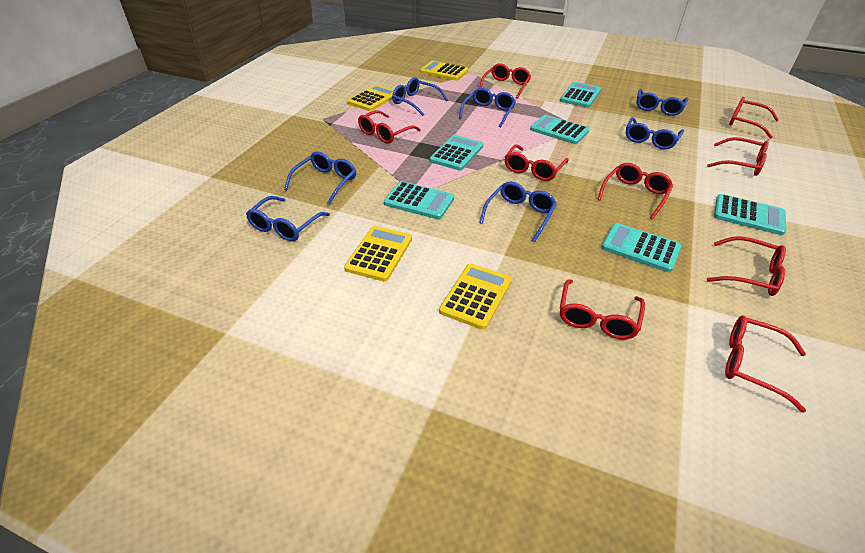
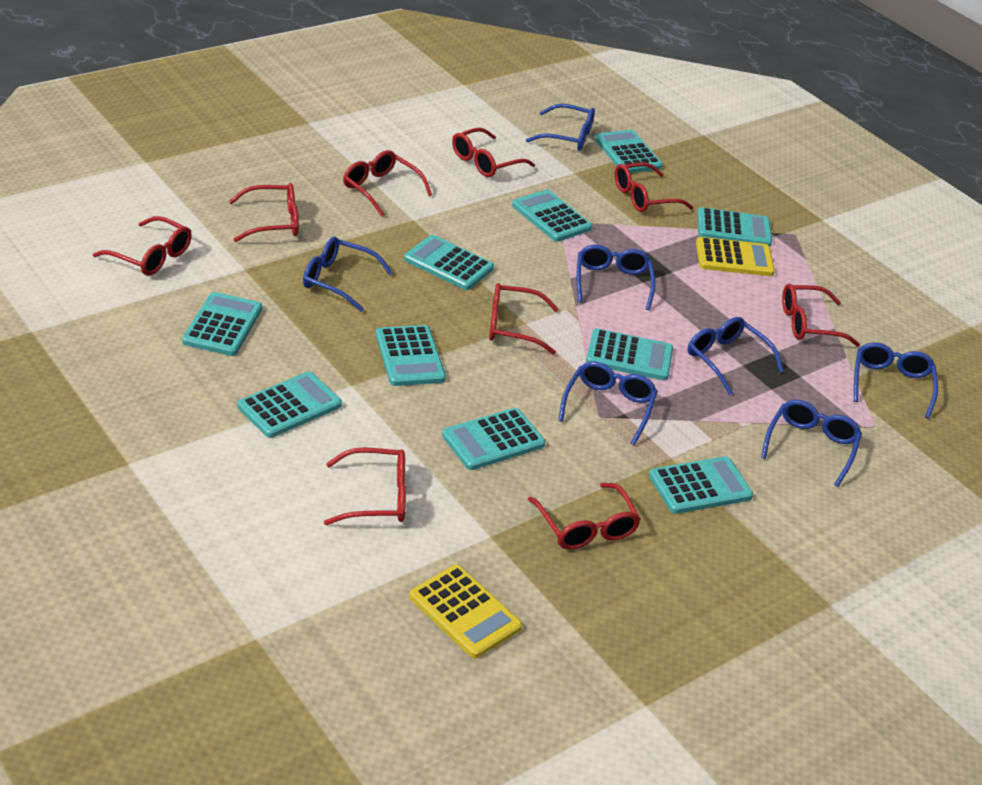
turquoise calculator: [384,181,454,219] [430,135,483,171] [530,115,589,144] [560,82,601,108] [602,223,681,272] [714,194,786,235] = 6 -> [182,292,262,356] [238,372,342,438] [376,325,446,386] [404,235,494,290] [442,408,545,470] [512,190,592,242] [586,328,673,381] [595,130,663,173] [649,456,753,514] [697,207,772,247] = 10
yellow calculator: [344,226,412,281] [348,85,394,111] [420,61,468,81] [439,264,512,330] = 4 -> [409,565,522,658] [696,237,775,276] = 2

